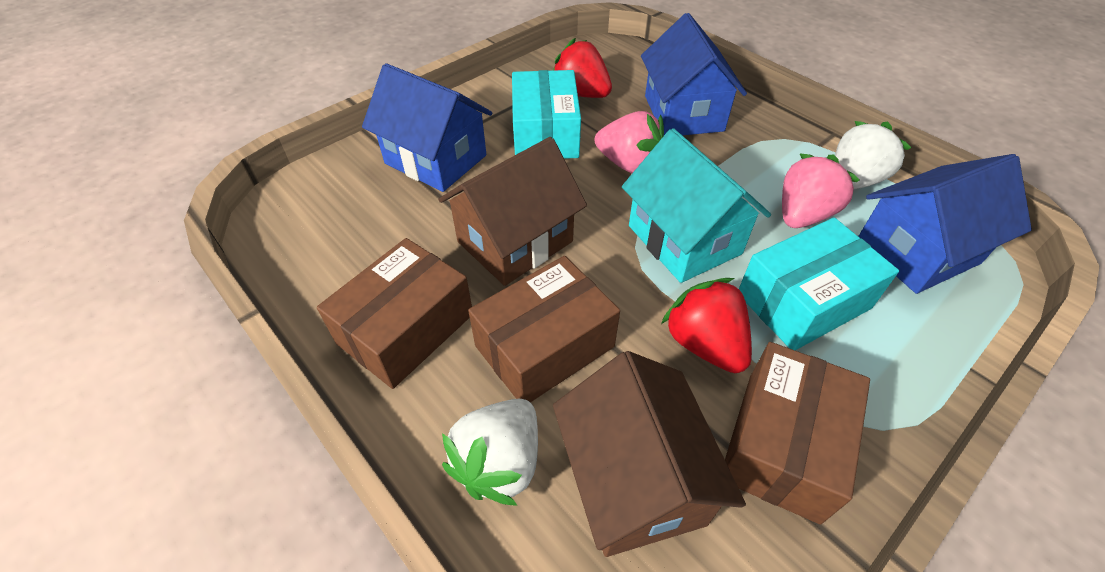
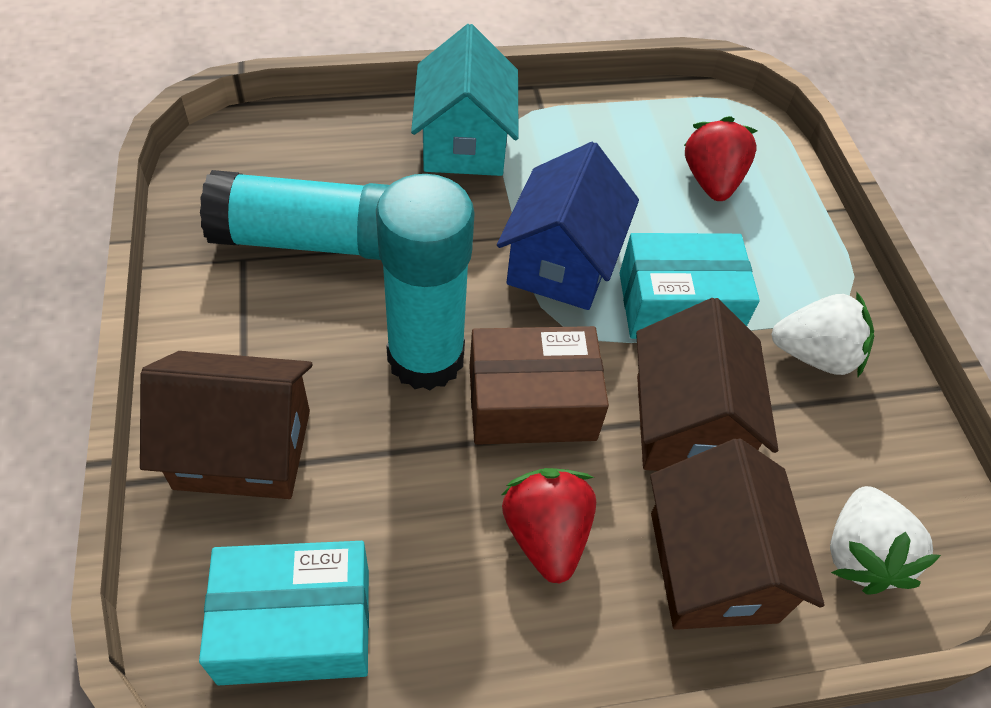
blue house: [362,63,492,192] [641,13,747,135] [858,154,1032,294] = 3 -> [497,142,639,310] = 1
brown box: [317,238,472,389] [468,256,620,403] [725,342,870,524] = 3 -> [469,326,609,445] = 1
brown house: [438,137,587,286] [553,351,746,557] = 2 -> [140,351,313,499] [636,298,778,471] [650,439,825,630] = 3
pink strawberry: [594,111,664,173] [782,154,860,228] = 2 -> none = 0
turquoise glue stick: none = 0 -> [200,170,390,260] [376,174,475,390] = 2

